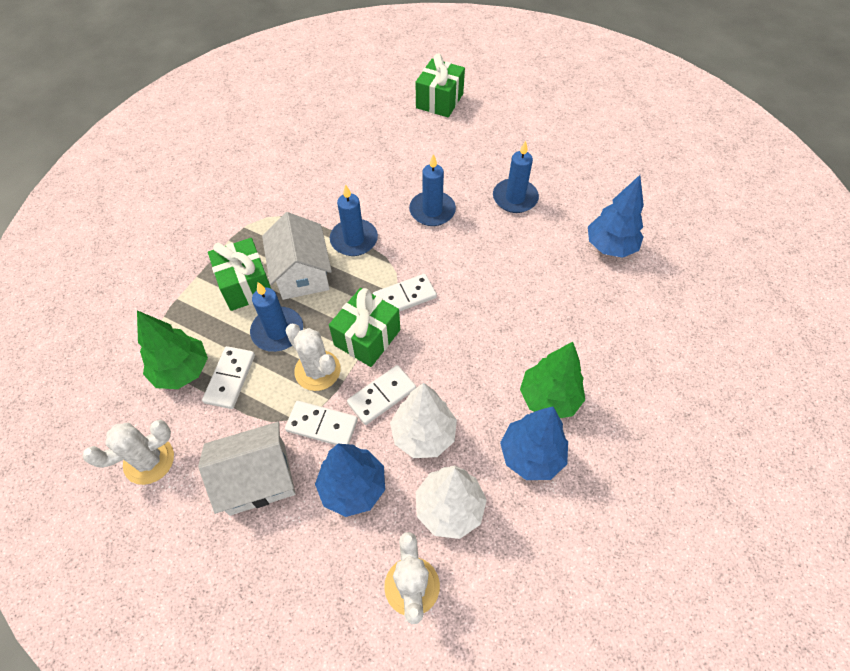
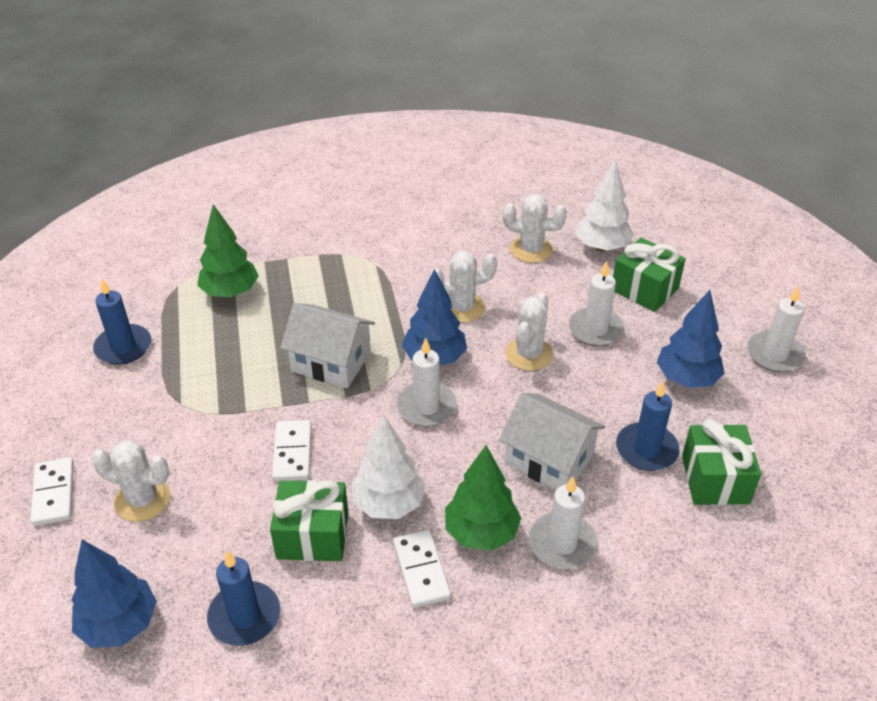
blue candle: [250,282,303,352] [330,184,378,256] [409,154,456,226] [493,141,539,213] = 4 -> [93,278,151,365] [207,551,280,646] [616,381,680,471] = 3
white cactus: [83,420,174,485] [285,324,341,391] [384,532,440,624] = 3 -> [92,440,171,522] [429,251,497,323] [503,194,567,263] [505,293,553,371] = 4
white candle: none = 0 -> [396,338,457,427] [529,476,597,569] [569,261,625,347] [747,286,806,372] = 4
white domino: [202,346,255,409] [285,401,358,445] [347,365,416,425] [373,274,437,312] = 4 -> [30,457,74,526] [272,420,312,481] [393,530,451,608] = 3

